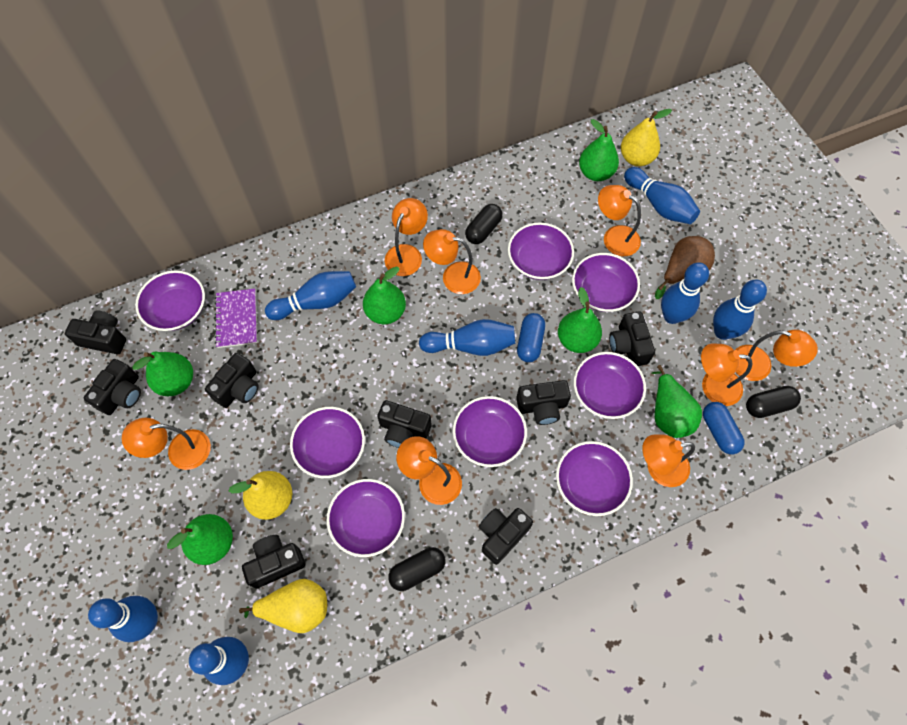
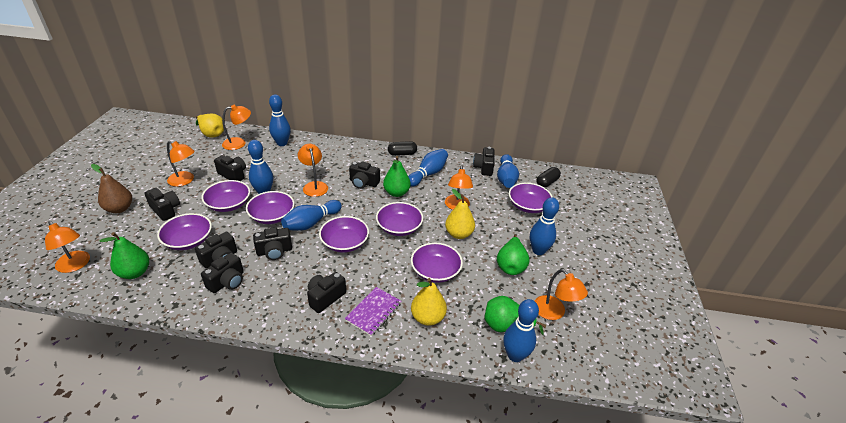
black capsule: [388,547,445,591] [465,204,503,244] [746,386,801,418] = 3 -> [388,141,417,156] [537,167,561,188] = 2
blue capsule: [517,313,545,362] [703,402,745,454] = 2 -> none = 0
green pear: [132,352,193,396] [167,514,233,565] [363,266,406,324] [558,287,602,353] [579,119,619,181] [651,365,702,438] = 6 -> [100,232,149,279] [383,156,411,197] [484,296,546,335] [497,235,529,275] = 4
orange lamp: [122,418,211,470] [385,198,428,276] [396,436,462,505] [423,229,481,294] [598,185,641,256] [642,434,695,487] [701,343,752,406] [735,330,818,381] = 8 -> [45,221,90,273] [167,141,195,187] [222,105,251,150] [298,144,328,197] [445,166,473,210] [535,269,588,320] = 6
purple bowl: [135,270,205,331] [290,407,365,478] [327,479,405,557] [453,396,527,467] [508,222,574,280] [556,441,633,516] [572,253,640,312] [574,352,646,419] = 8 -> [157,213,212,250] [202,180,250,212] [246,191,295,224] [319,216,369,253] [376,202,423,236] [411,243,463,283] [509,183,553,213] = 7

